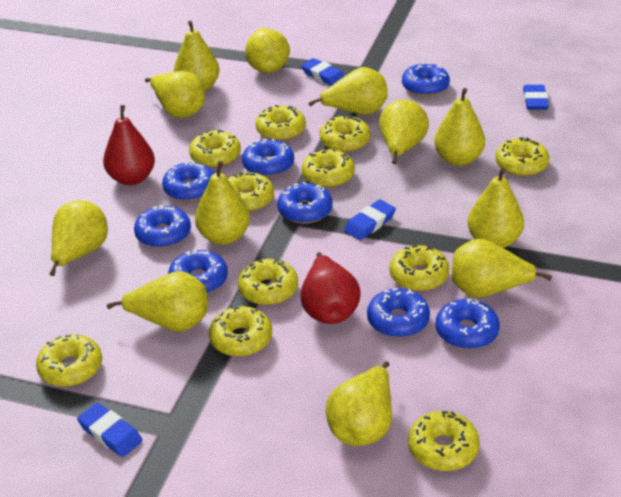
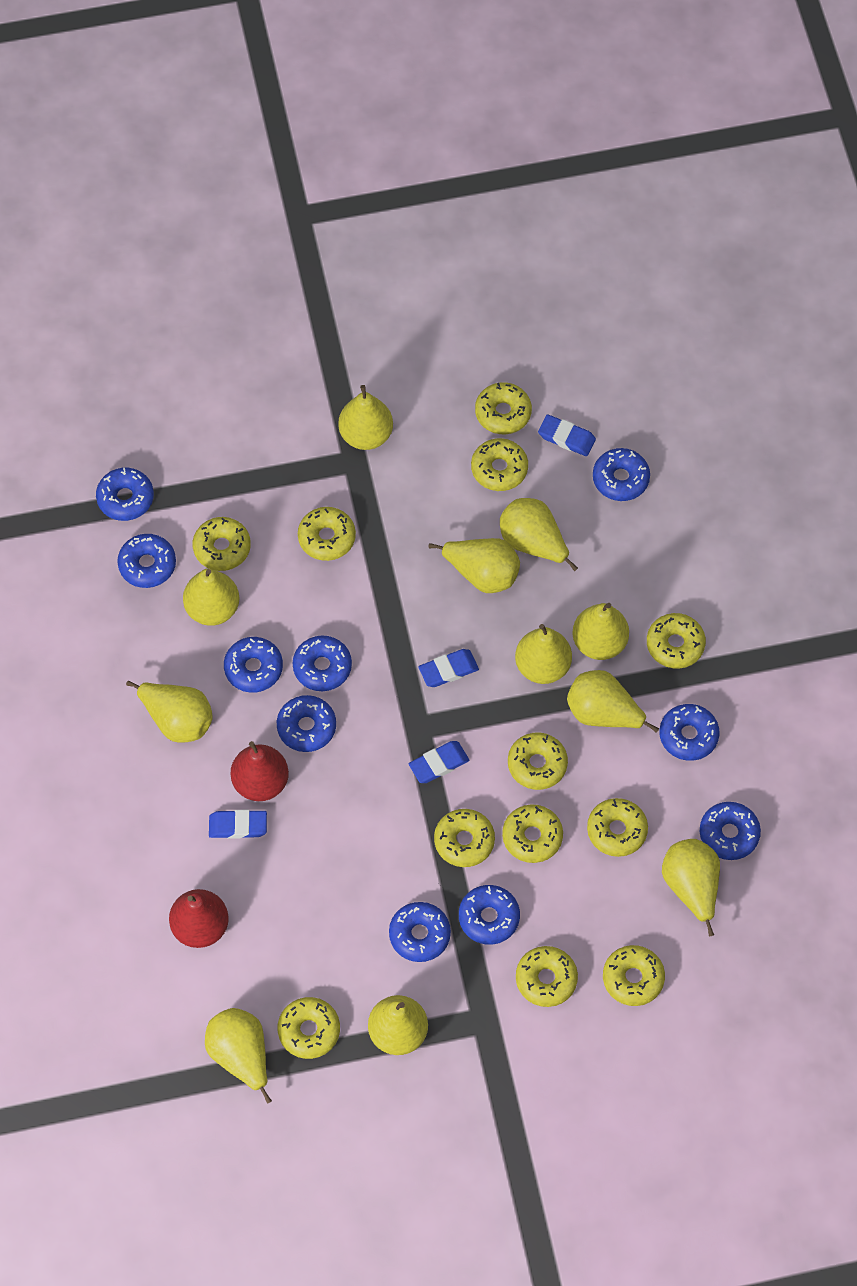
blue donut: [134,205,191,248] [162,161,214,201] [168,249,228,294] [242,139,294,177] [277,182,333,224] [367,288,430,338] [402,63,450,96] [436,299,500,349] = 8 -> [96,468,154,521] [117,534,176,588] [224,637,283,693] [277,695,336,752] [293,636,352,691] [389,902,451,962] [459,885,520,945] [593,448,650,501] [659,704,720,761] [700,802,761,860] = 10
yellow donut: [36,334,102,387] [189,129,241,167] [209,306,272,356] [228,172,274,212] [238,259,298,305] [256,105,306,141] [302,149,355,188] [320,115,371,152] [389,245,449,291] [408,411,480,471] [495,138,549,176] = 11 -> [193,517,251,571] [278,997,340,1059] [298,507,356,561] [434,809,495,867] [471,438,528,491] [475,382,532,434] [502,804,563,863] [508,732,568,790] [516,946,578,1007] [587,798,648,857] [603,945,665,1006] [647,613,706,669] = 12
yellow pear: [49,200,108,276] [107,271,208,332] [145,71,205,118] [174,20,220,91] [195,161,250,245] [245,28,290,73] [308,67,388,115] [325,361,392,446] [379,100,429,164] [434,88,485,166] [451,239,552,298] [468,167,524,248] = 12 -> [126,681,213,743] [183,569,240,626] [205,1008,272,1104] [338,385,393,450] [368,995,428,1055] [429,538,520,593] [500,498,578,571] [515,624,572,684] [567,670,659,733] [572,603,629,660] [662,839,720,936] = 11

